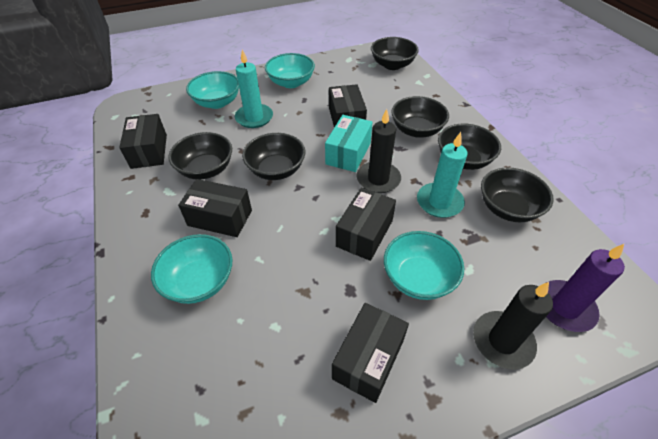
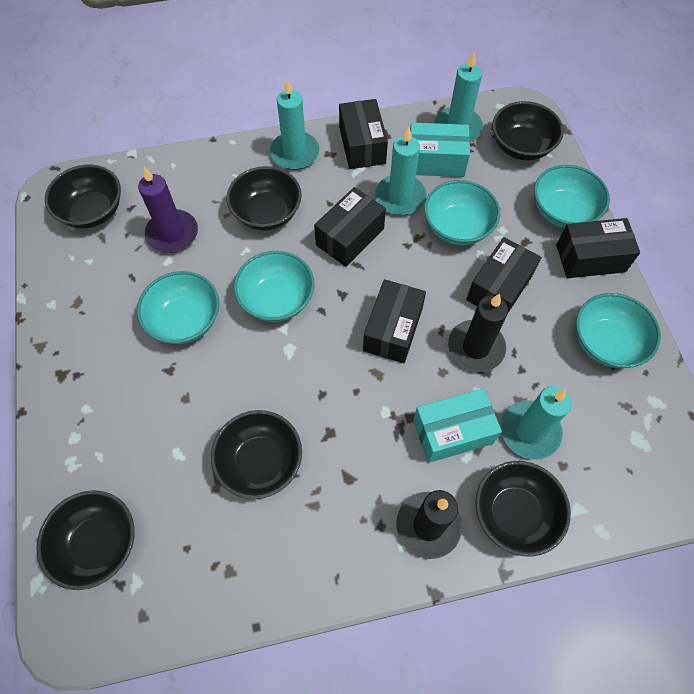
turquoise bowl: [151,234,233,304] [186,71,239,109] [265,53,315,88] [384,231,464,300] = 4 -> [137,271,219,344] [234,251,314,322] [424,180,500,245] [534,165,610,228] [576,293,661,368] = 5
turquoise box: [325,115,373,172] = 1 -> [410,123,470,177] [413,388,502,463] = 2
turquoise candle: [235,50,273,128] [417,132,468,218] = 2 -> [270,79,319,170] [375,127,427,215] [435,52,483,141] [501,386,572,460] = 4

